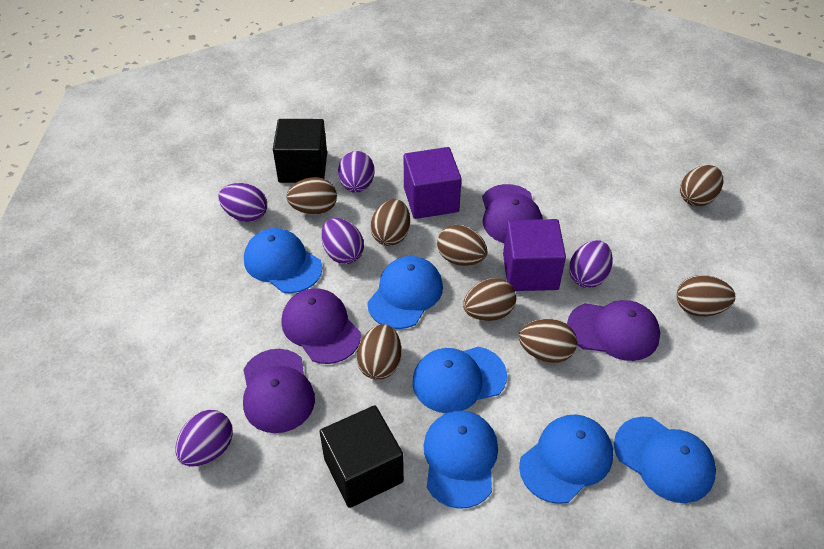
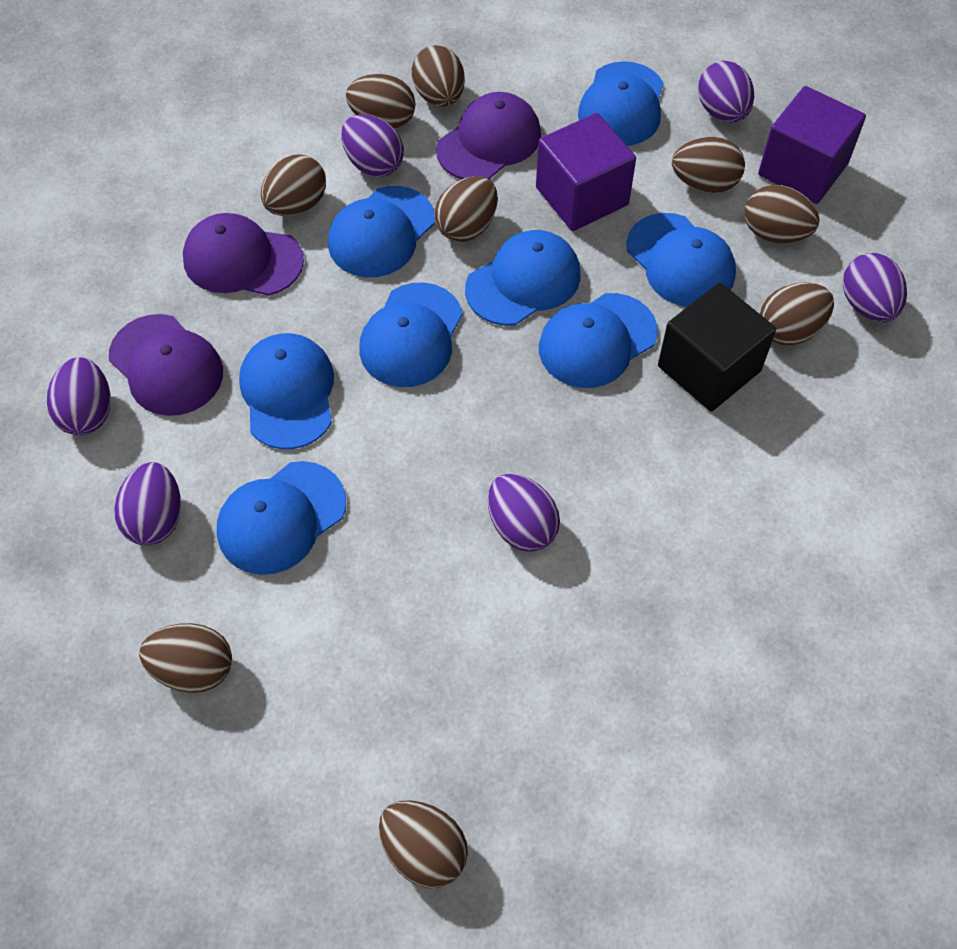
black cube: [273,119,327,183] [319,405,404,508] = 2 -> [658,283,776,411] = 1
blue cap: [244,228,322,293] [367,256,443,329] [412,347,507,413] [423,410,498,509] [519,414,613,504] [614,417,716,503] = 6 -> [217,461,346,575] [239,333,334,449] [328,186,435,277] [359,282,463,387] [465,230,581,326] [539,293,658,388] [578,61,663,146] [626,213,736,307] = 8
brown egg: [286,177,337,215] [357,324,401,380] [370,199,410,246] [437,225,487,266] [463,278,516,321] [519,319,577,363] [677,275,735,317] [680,165,723,207] = 8 -> [139,623,232,693] [261,155,326,216] [346,74,416,129] [379,800,468,888] [412,45,465,107] [434,176,498,242] [672,137,745,193] [744,185,820,243] [760,282,834,345] = 9
purple cap: [243,349,315,433] [281,288,361,364] [482,184,543,243] [567,300,660,361] = 4 -> [109,314,223,416] [183,213,304,296] [436,92,541,179] = 3
purple egg: [175,410,233,466] [218,183,267,222] [321,218,364,264] [338,151,375,193] [569,240,613,288] = 5 -> [47,357,111,435] [114,462,181,545] [341,114,404,177] [488,474,560,552] [698,61,754,123] [843,253,907,322] = 6

